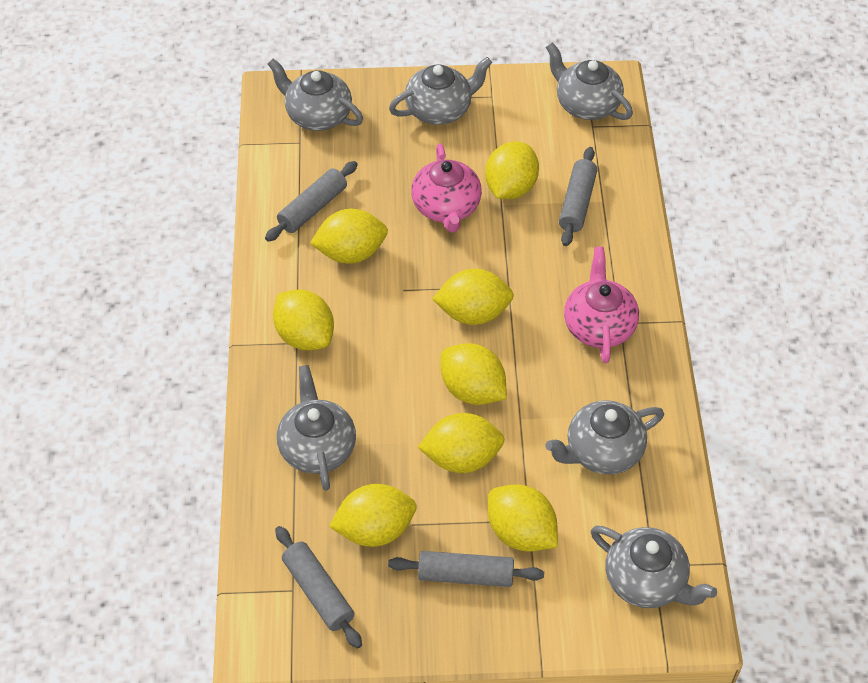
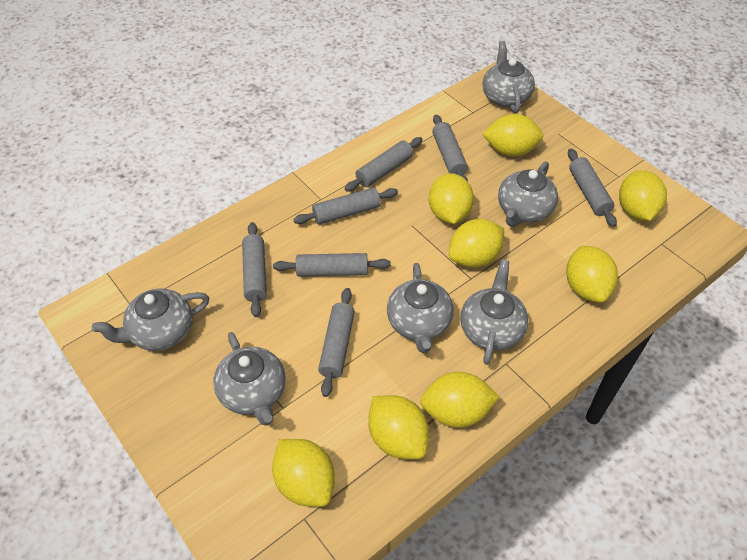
grey rolling pin: [265,161,358,242] [275,526,362,649] [388,551,544,587] [559,147,597,246] = 4 -> [242,222,267,317] [273,253,391,277] [293,187,398,225] [318,288,355,397] [345,137,423,192] [432,114,468,182] [568,149,617,227] = 7
pink teapot: [411,144,482,233] [564,247,639,363] = 2 -> none = 0

